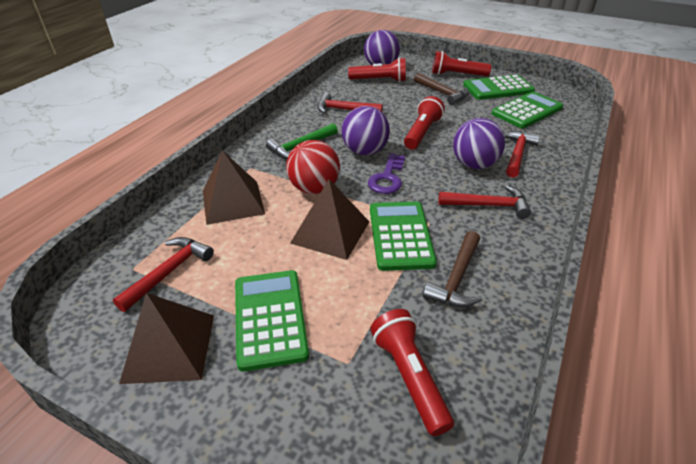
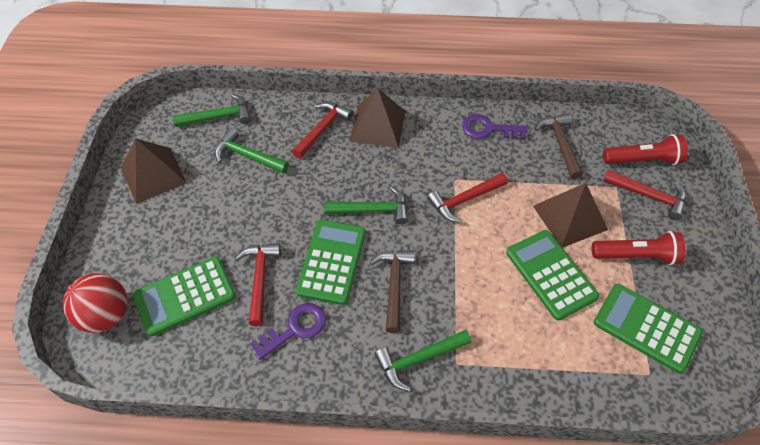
green hammer: [266,123,338,159] = 1 -> [173,94,251,127] [215,128,289,174] [325,186,408,225] [374,330,471,391] = 4
purple ball: [342,106,390,155] [364,30,400,65] [453,118,505,169] = 3 -> none = 0
purple key: [368,153,405,194] = 1 -> [250,303,326,360] [462,114,528,139] = 2
red flashlight: [348,58,406,82] [370,309,454,436] [404,96,445,149] [432,51,491,76] = 4 -> [592,231,685,265] [603,134,688,165] = 2

